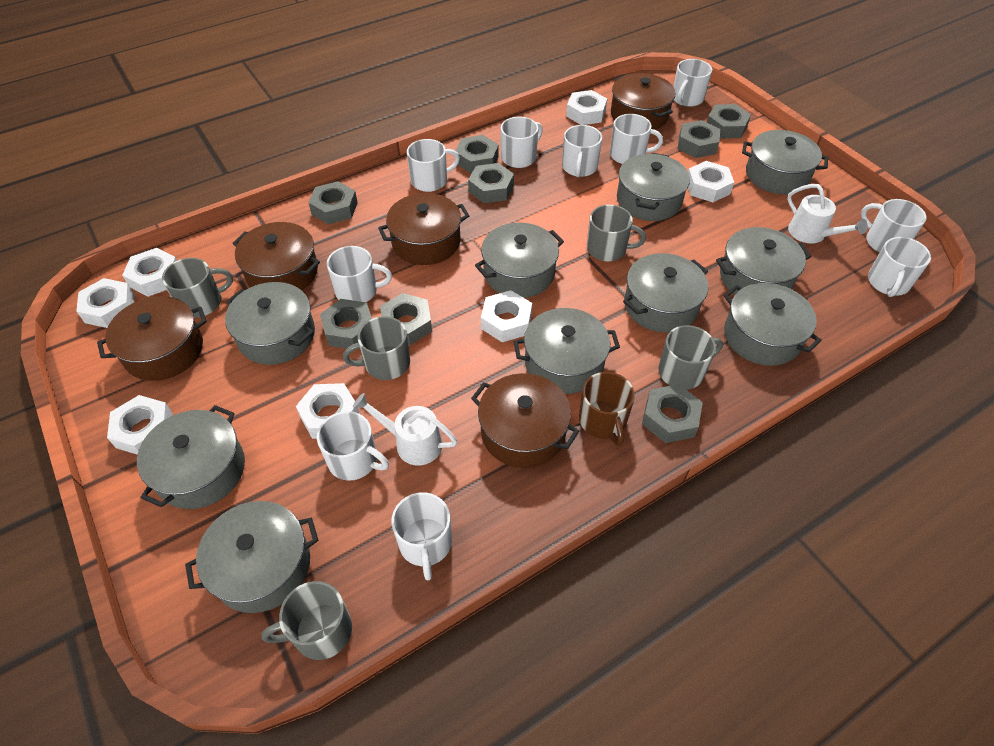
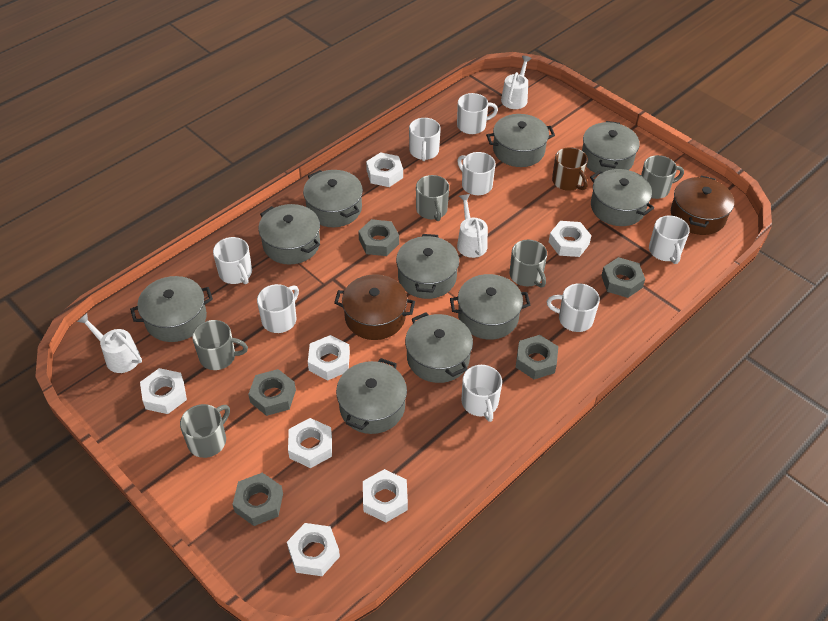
brown pot: [97,296,207,381] [232,222,320,290] [378,193,469,265] [471,373,579,468] [611,73,675,130] = 5 -> [334,274,415,340] [671,176,734,235] = 2
grey nut: [308,181,358,224] [320,299,372,349] [380,293,432,345] [455,135,499,174] [468,163,514,203] [642,384,703,443] [678,120,720,158] [707,104,751,139] = 8 -> [232,473,283,526] [248,369,296,416] [358,219,399,256] [515,335,558,379] [601,257,645,298] = 5
white mug: [317,411,389,481] [327,246,392,302] [391,492,452,581] [407,139,460,192] [501,117,543,168] [562,125,602,177] [610,114,663,164] [673,59,712,107] [861,199,927,253] [868,237,931,297] = 10 -> [213,237,252,284] [257,284,299,333] [409,118,441,161] [457,93,498,134] [457,152,495,195] [461,365,502,422] [547,283,600,332] [649,216,690,264] = 8
white watering can: [353,393,458,465] [787,184,868,244] = 2 -> [77,313,142,373] [457,194,488,258] [501,55,532,109] = 3

